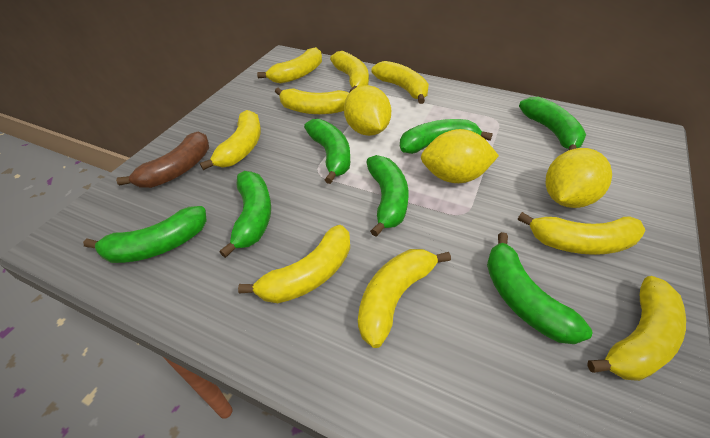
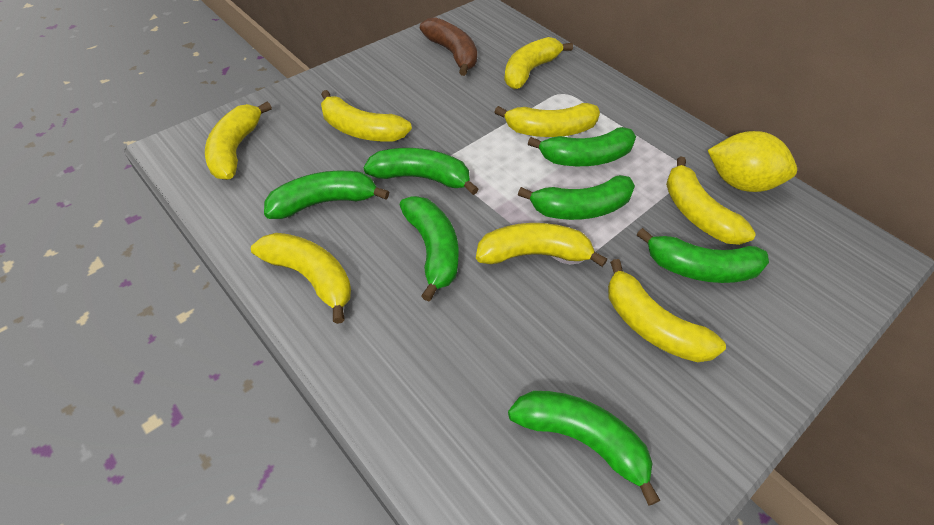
yellow banana: [200,110,261,170] [238,225,350,303] [257,47,322,84] [275,88,349,114] [330,51,369,93] [358,249,451,348] [372,61,429,104] [518,212,646,255] [587,276,686,381] = 9 -> [205,101,272,180] [251,233,351,324] [321,90,412,142] [476,223,607,267] [494,103,600,137] [504,37,573,89] [608,259,726,362] [666,156,756,245] = 8
yellow lemon: [344,85,391,136] [421,129,499,183] [546,148,612,208] = 3 -> [708,131,797,192] = 1

